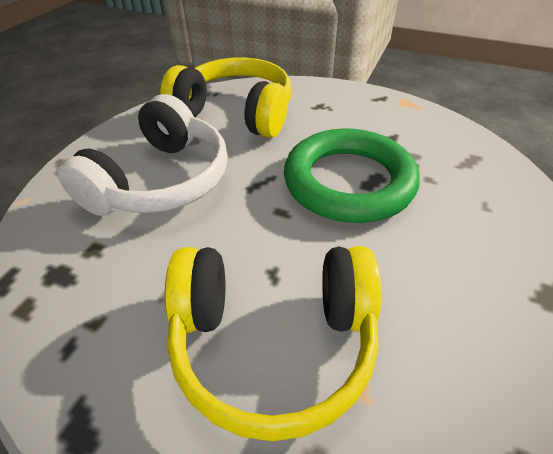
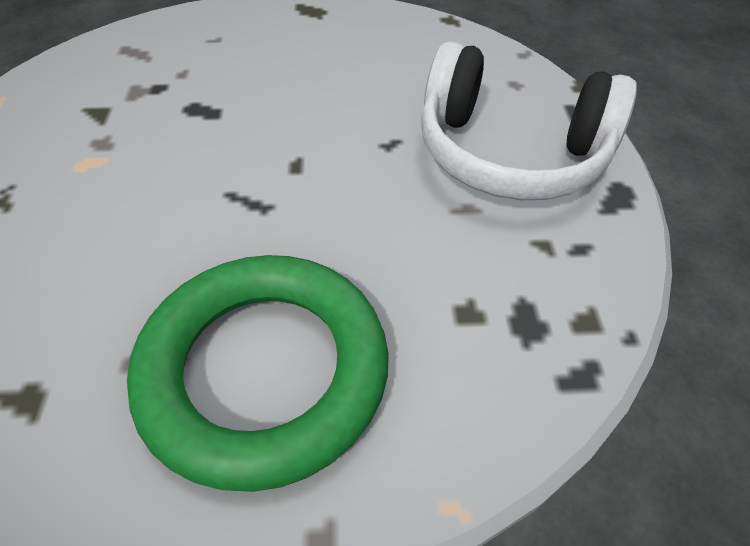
yellow headphones: [161,57,292,138] [165,246,381,441] = 2 -> none = 0

